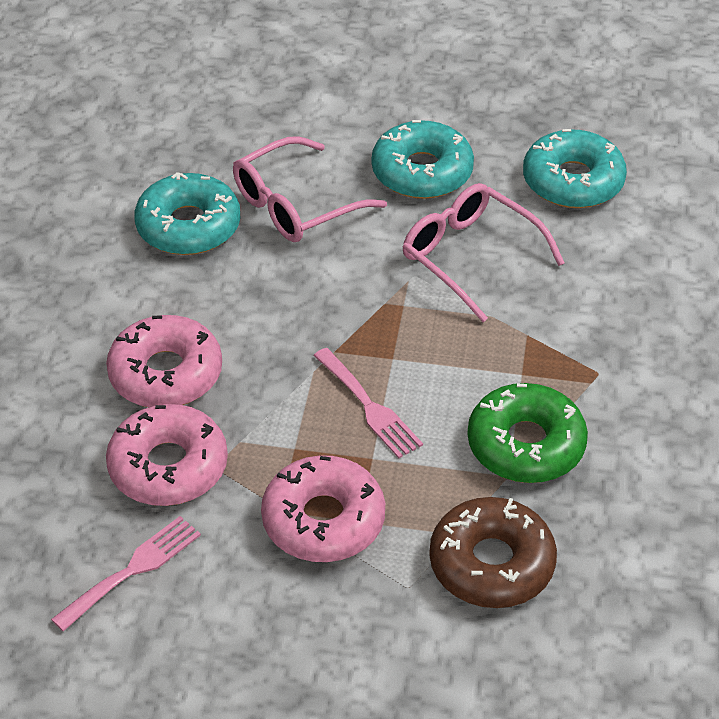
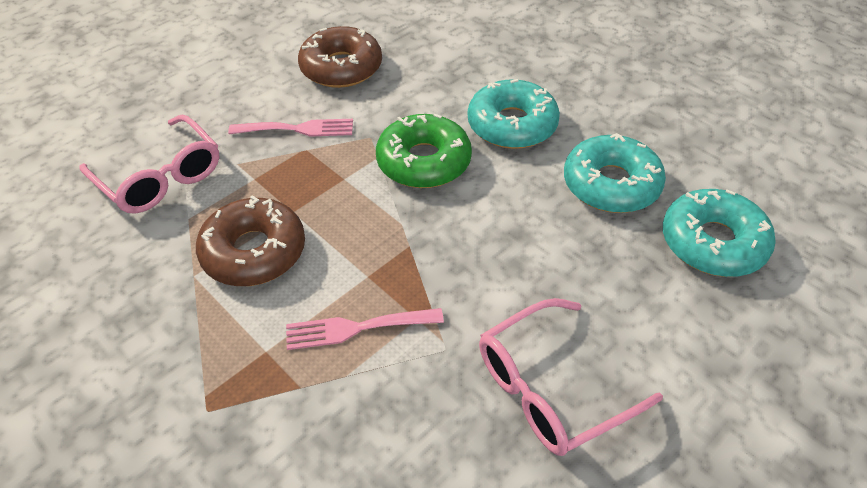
brown donut: [429,497,557,608] = 1 -> [196,195,305,286] [298,26,382,88] = 2
pink donut: [106,315,222,407] [106,404,228,506] [261,455,385,562] = 3 -> none = 0

